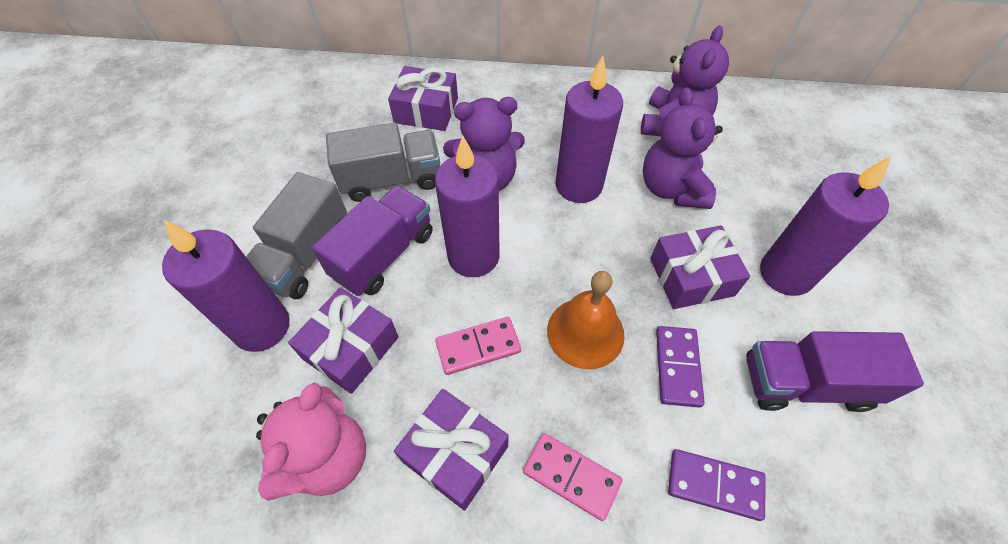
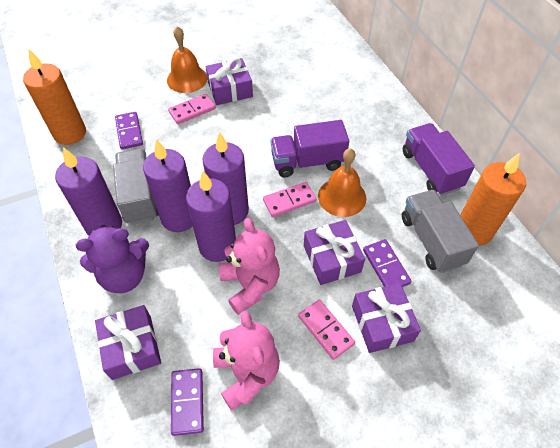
orange bell: [547,271,625,369] = 1 -> [167,26,207,93] [318,148,366,217] = 2
orange candle: none = 0 -> [23,48,86,145] [460,153,526,246] = 2
pink domino: [435,317,521,375] [523,433,622,521] = 2 -> [168,94,216,124] [263,182,316,217] [298,300,355,360] = 3
pink teddy bear: [256,383,366,501] = 1 -> [213,311,280,411] [219,218,280,315] = 2
purple domino: [656,326,705,408] [668,449,766,521] = 2 -> [115,112,143,150] [171,368,204,436] [363,239,412,287] = 3
purple teddy bear: [443,97,525,191] [641,26,729,136] [643,87,723,209] = 3 -> [76,225,149,293] = 1

